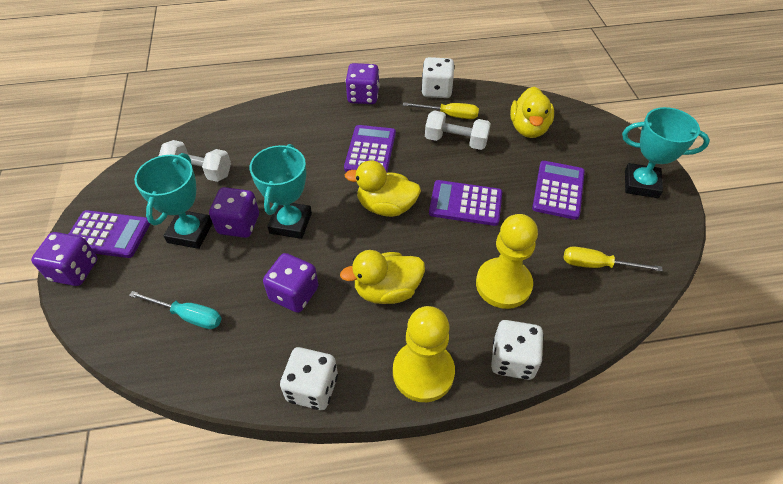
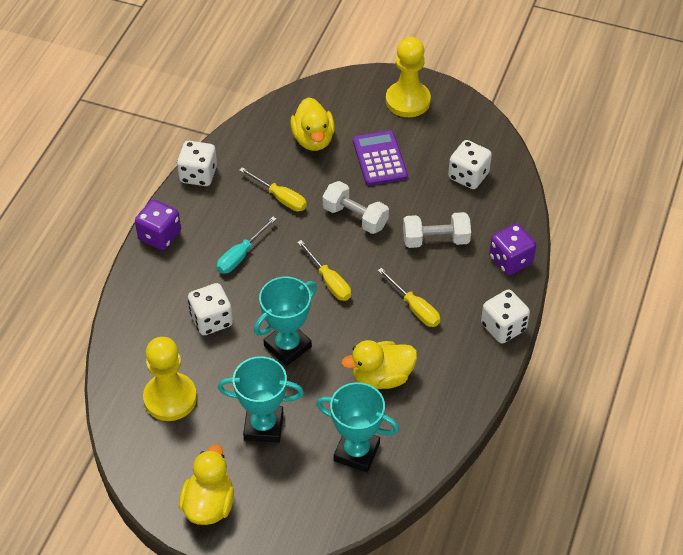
purple calculator: [69,210,150,258] [344,125,396,173] [429,180,502,226] [532,161,585,220] = 4 -> [353,130,408,186] = 1
purple dice: [31,232,97,286] [209,187,259,238] [263,253,319,313] [345,63,380,104] = 4 -> [135,199,181,250] [489,223,536,275] = 2
white dice: [280,347,338,410] [421,57,455,98] [491,320,544,380] = 3 -> [177,141,217,186] [188,283,233,335] [448,140,492,189] [481,289,530,343] = 4
yellow screwdriver: [403,102,479,119] [564,247,663,271] = 2 -> [239,167,307,211] [297,240,351,301] [378,268,440,327] = 3

